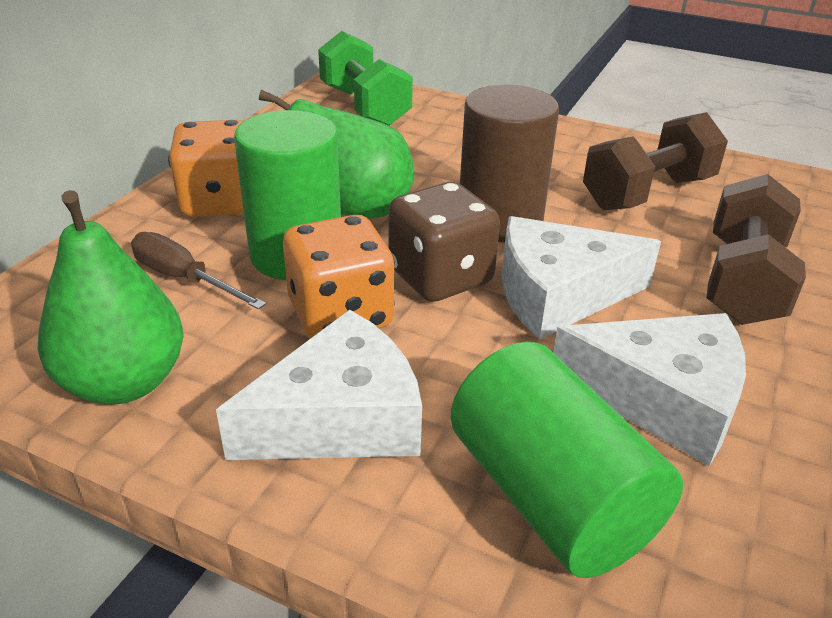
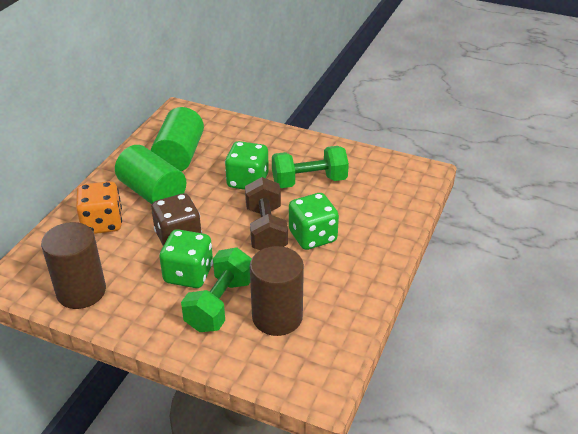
brown cylinder: [460,85,559,242] = 1 -> [41,222,106,309] [250,246,304,336] = 2
brown dumbbell: [583,112,728,210] [707,174,806,325] = 2 -> [245,177,288,250] = 1
brown screwdriver: [131,232,266,309] = 1 -> none = 0
green dice: none = 0 -> [159,229,213,288] [225,141,269,190] [289,193,339,250] = 3
green dumbbell: [318,31,413,126] = 1 -> [181,248,252,332] [272,146,349,188] = 2
green pear: [38,190,184,405] [259,90,414,218] = 2 -> none = 0
orange dice: [168,120,244,217] [283,215,395,339] = 2 -> [76,181,122,234] = 1
white cheese: [216,309,422,460] [502,216,661,339] [553,313,746,466] = 3 -> none = 0

